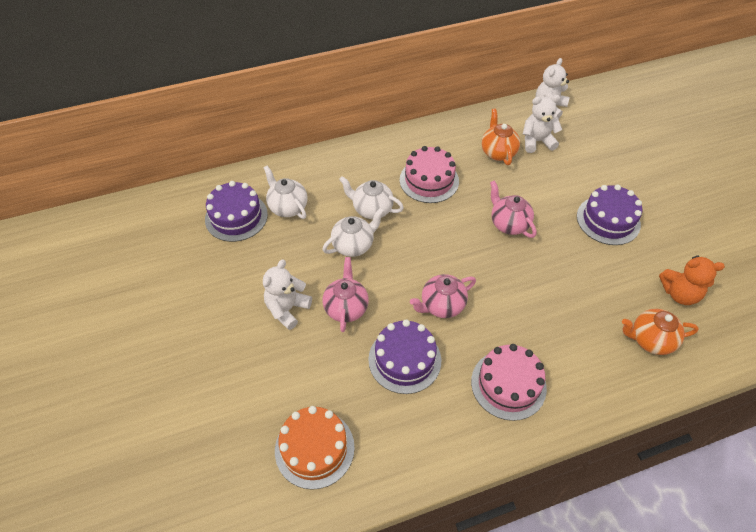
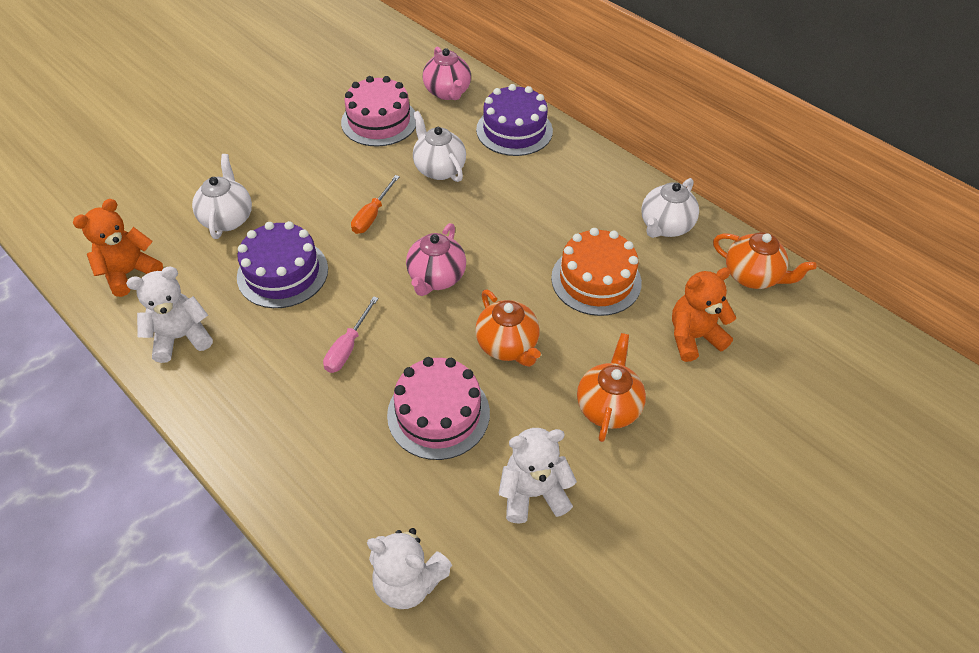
orange screwdriver: none = 0 -> [351,175,400,234] = 1
orange teapot: [482,109,520,165] [622,309,699,355] = 2 -> [475,290,541,367] [577,333,646,442] [713,232,817,289] = 3
orange teddy bear: [659,255,725,305] = 1 -> [73,199,163,297] [672,267,736,362] = 2
pink screwdriver: none = 0 -> [323,296,378,373] = 1
pink teapot: [323,257,369,332] [410,274,476,318] [490,180,537,238] = 3 -> [406,223,466,296] [423,47,471,100] = 2
purple cake: [205,181,268,242] [368,319,441,394] [577,185,642,245] = 3 -> [237,221,328,308] [476,84,553,156] = 2

